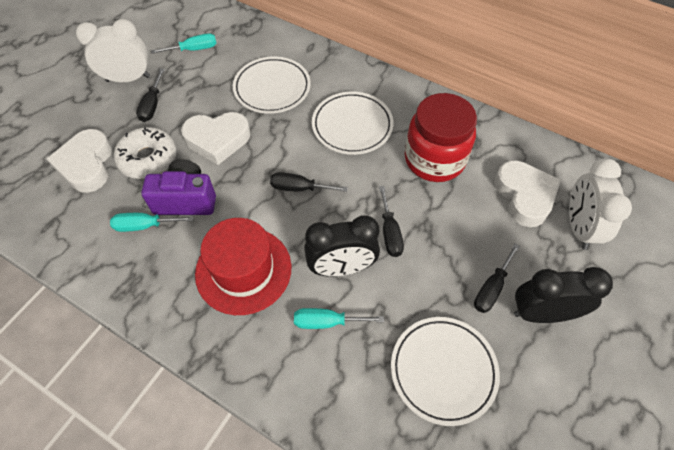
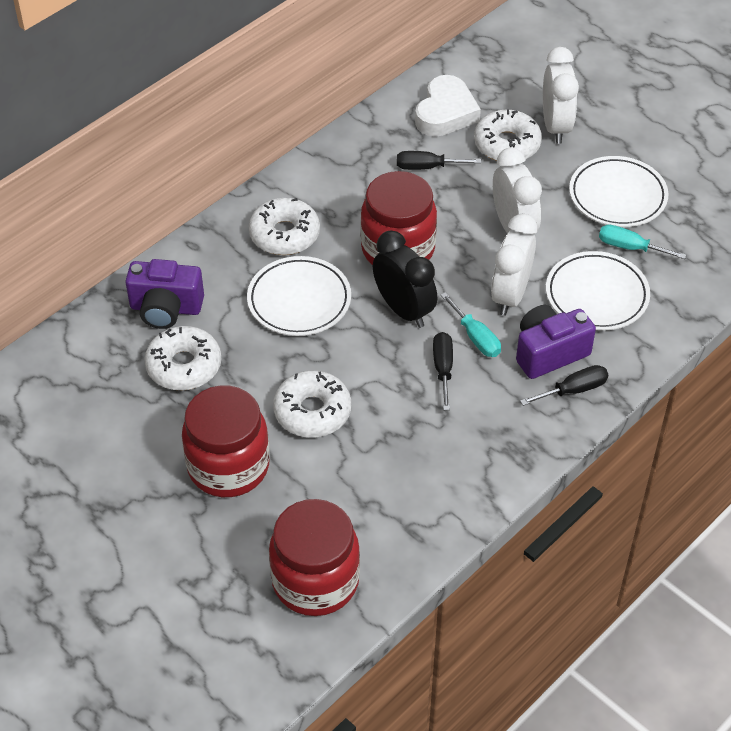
black clock: [304,216,380,277] [514,267,613,323] = 2 -> [373,231,437,328] = 1
black screwdriver: [136,69,165,122] [270,172,348,192] [379,186,404,257] [474,244,520,313] = 4 -> [397,151,481,170] [433,332,453,410] [520,365,608,406] = 3
purple camera: [141,159,216,215] = 1 -> [125,259,204,329] [516,305,596,379] = 2
red hat: [195,218,291,315] = 1 -> none = 0
red jar: [405,93,477,182] = 1 -> [182,386,270,497] [269,499,360,616] [360,171,437,265] = 3
turquoise screwdriver: [110,213,194,232] [151,33,216,54] [294,308,384,329] = 3 -> [441,292,501,357] [599,224,686,259] = 2
white clock: [76,19,150,82] [569,158,632,250] = 2 -> [491,214,537,316] [493,147,542,234] [543,47,579,144] = 3
white donut: [114,127,176,179] = 1 -> [144,326,221,390] [249,198,320,255] [273,371,351,437] [474,109,542,161] = 4
white heart: [47,129,112,193] [181,112,251,165] [494,160,561,227] = 3 -> [415,75,481,137] = 1

